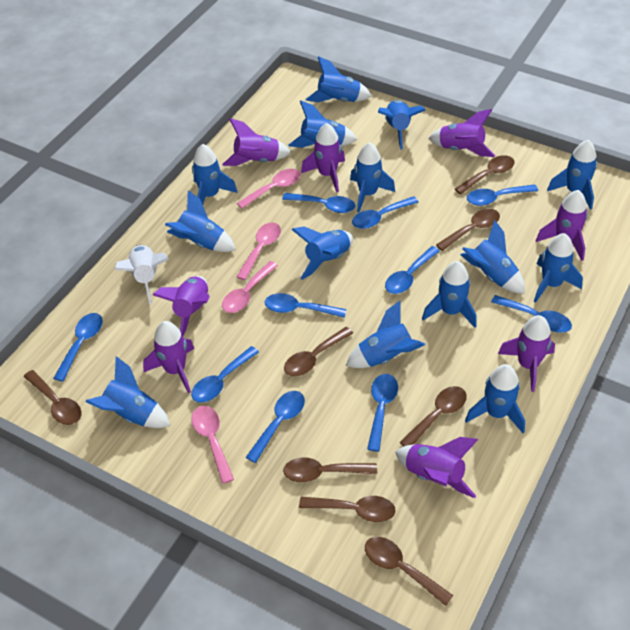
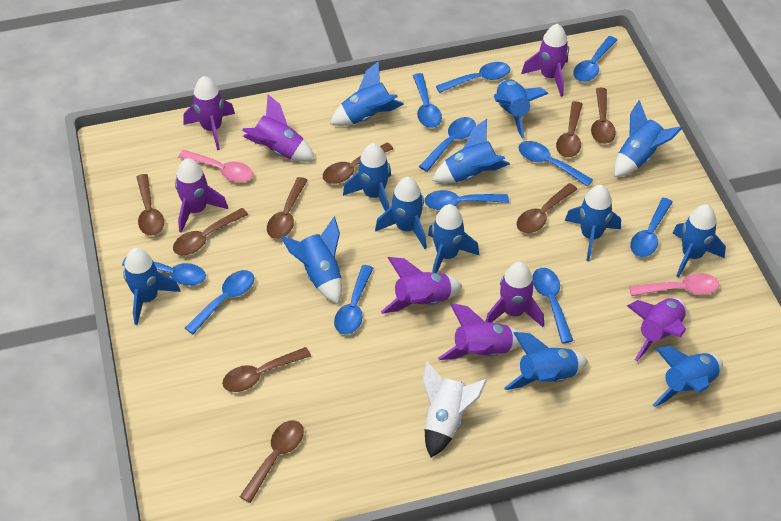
blue rocket: [86,356,170,428] [165,190,236,252] [192,144,238,205] [288,100,357,148] [292,226,353,280] [306,56,371,102] [346,301,425,368] [350,142,395,212] [378,100,426,150] [422,261,477,328] [460,220,525,294] [465,364,525,433] [534,233,583,302] [547,140,597,210] = 14 -> [123,248,181,325] [281,217,342,304] [330,61,404,126] [343,143,391,211] [375,177,427,249] [428,204,479,273] [432,119,510,183] [494,79,548,139] [504,332,588,390] [565,185,621,261] [614,100,683,177] [653,346,723,407] [672,204,726,278] = 13
blue spoon: [53,313,103,382] [191,346,259,403] [246,391,305,463] [265,293,346,318] [282,193,355,213] [352,196,419,229] [367,374,398,452] [385,246,440,294] [467,184,538,206] [491,295,572,333] = 10 -> [122,256,206,286] [185,270,254,334] [334,265,373,334] [413,73,442,128] [419,117,476,172] [424,190,509,210] [436,62,510,93] [519,141,593,187] [532,268,573,344] [573,36,617,82] [630,198,673,257] = 11
brown spoon: [24,370,82,425] [283,457,377,482] [284,327,353,377] [299,496,396,522] [365,537,454,606] [399,386,467,447] [436,209,500,251] [455,155,515,195] = 8 -> [137,174,164,236] [173,208,248,255] [222,347,311,392] [240,420,304,503] [267,177,308,239] [323,142,393,184] [517,183,577,233] [556,101,582,158] [591,88,616,144] = 9
pink spoon: [191,406,234,484] [222,261,278,313] [236,222,281,280] [237,169,301,209] = 4 -> [178,150,253,182] [629,273,719,296] = 2

